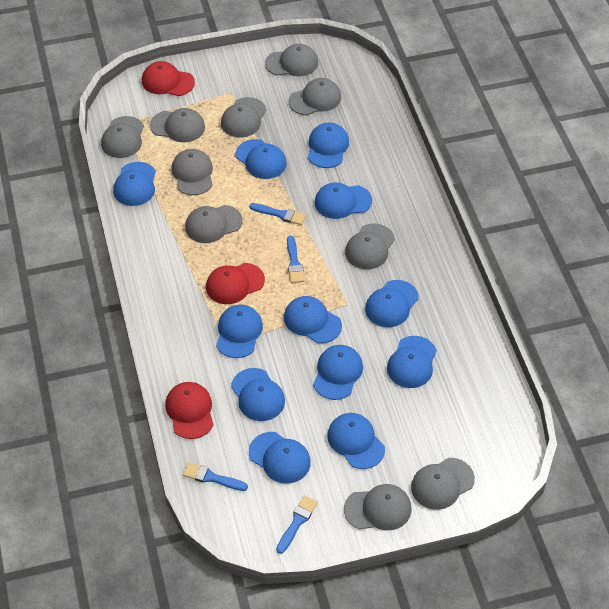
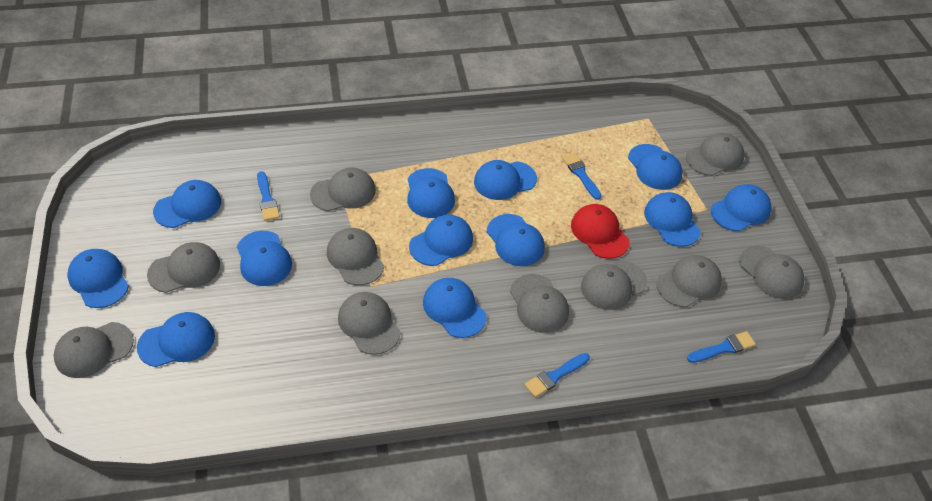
red cap: [142,61,195,96] [165,382,214,439] [206,263,265,304] = 3 -> [571,204,630,259] = 1

